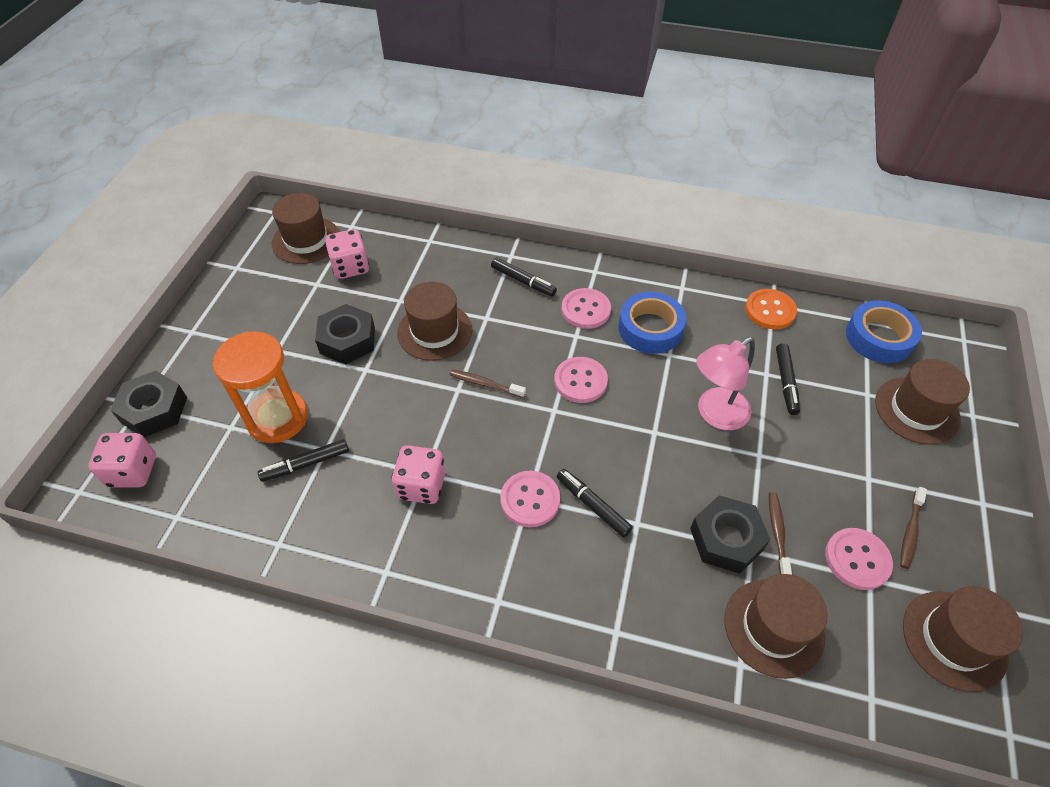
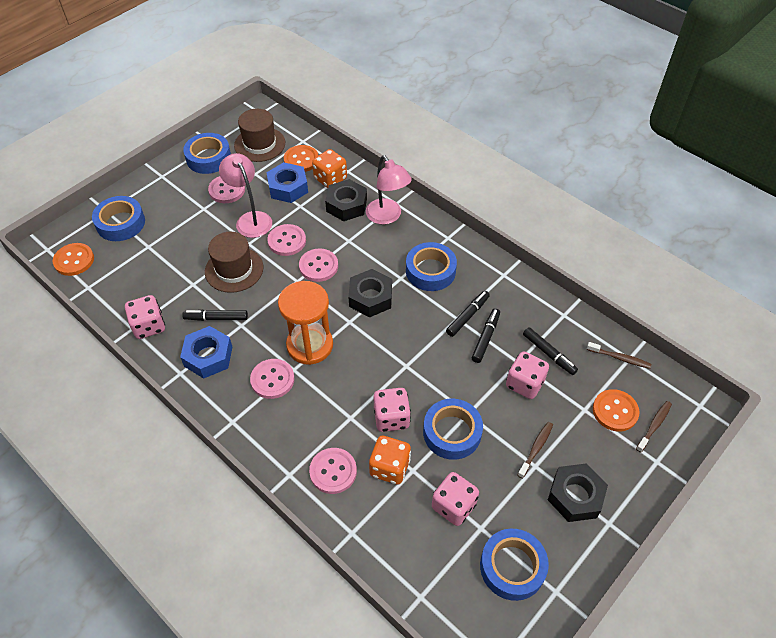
blue nut: none = 0 -> [180,326,232,378] [266,162,308,203] = 2
blue tape: [618,292,686,354] [846,300,922,363] = 2 -> [92,196,145,241] [183,133,231,174] [406,242,457,291] [423,399,483,460] [480,529,549,601] = 5
brown hat: [272,193,340,264] [397,282,472,361] [724,574,827,679] [875,359,970,445] [903,586,1023,692] = 5 -> [205,232,263,293] [234,109,285,162] = 2
orange button: [745,289,797,329] = 1 -> [53,243,94,276] [284,145,319,172] [593,389,639,431] = 3
orange dice: none = 0 -> [312,149,347,188] [369,436,411,485] = 2
pink button: [500,471,560,527] [554,357,608,403] [561,288,611,329] [825,528,893,590] = 4 -> [208,176,245,203] [250,359,295,399] [267,224,306,256] [299,248,338,282] [309,448,357,494] = 5
pink dice: [88,433,156,487] [325,229,369,279] [392,445,446,504] = 3 -> [125,295,165,339] [374,388,411,432] [432,472,479,526] [506,351,549,399] = 4
pink lamp: [696,337,755,430] = 1 -> [219,153,272,238] [366,155,412,225] = 2

